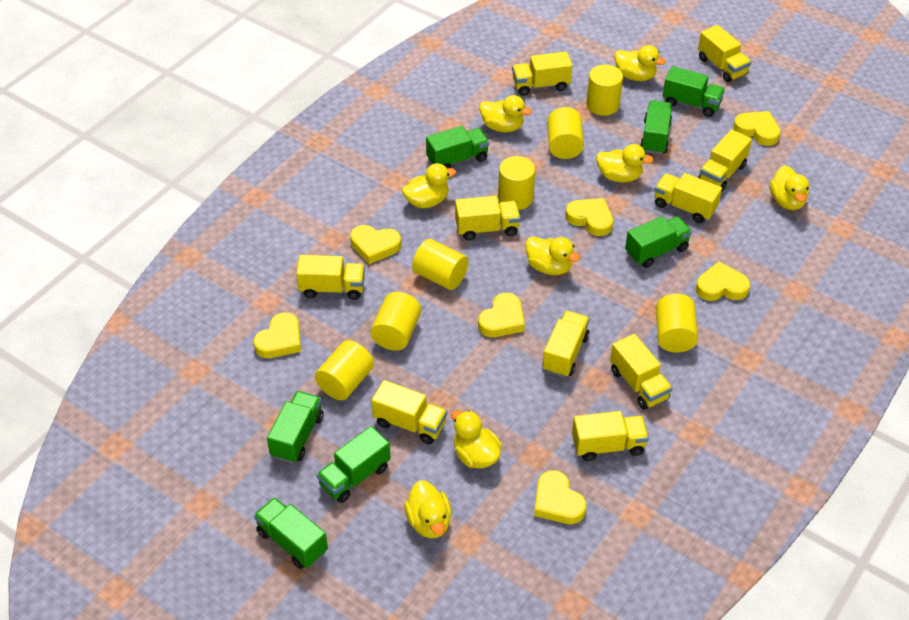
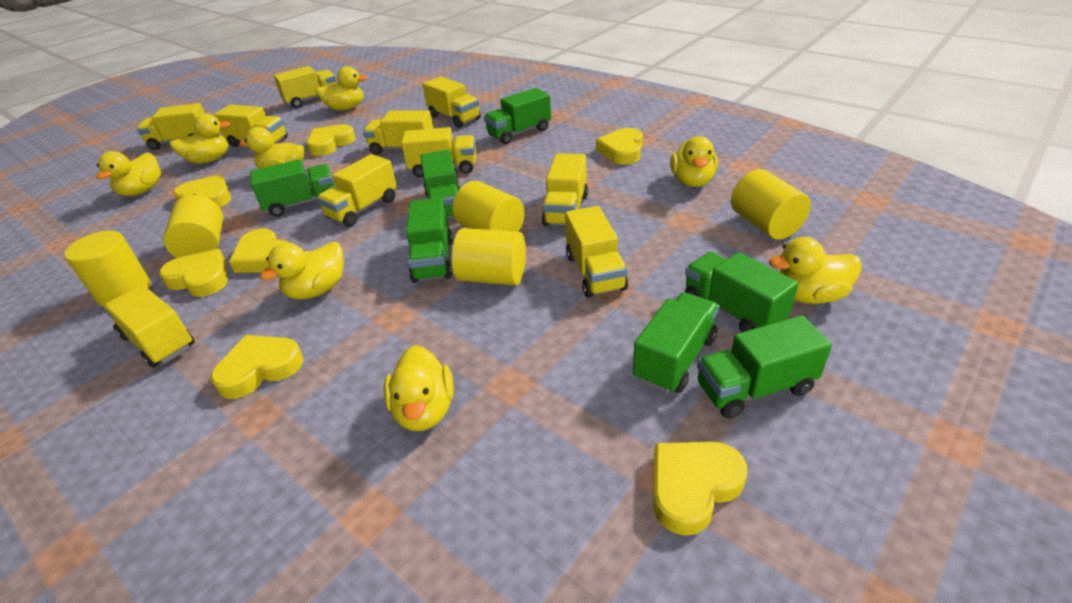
yellow cylinder: [315,340,374,400] [370,292,421,351] [412,239,469,290] [498,156,535,210] [547,107,584,159] [586,65,623,116] [656,294,698,353] = 7 -> [64,231,151,307] [163,195,223,258] [452,228,526,286] [453,181,525,232] [731,169,811,240] = 5

